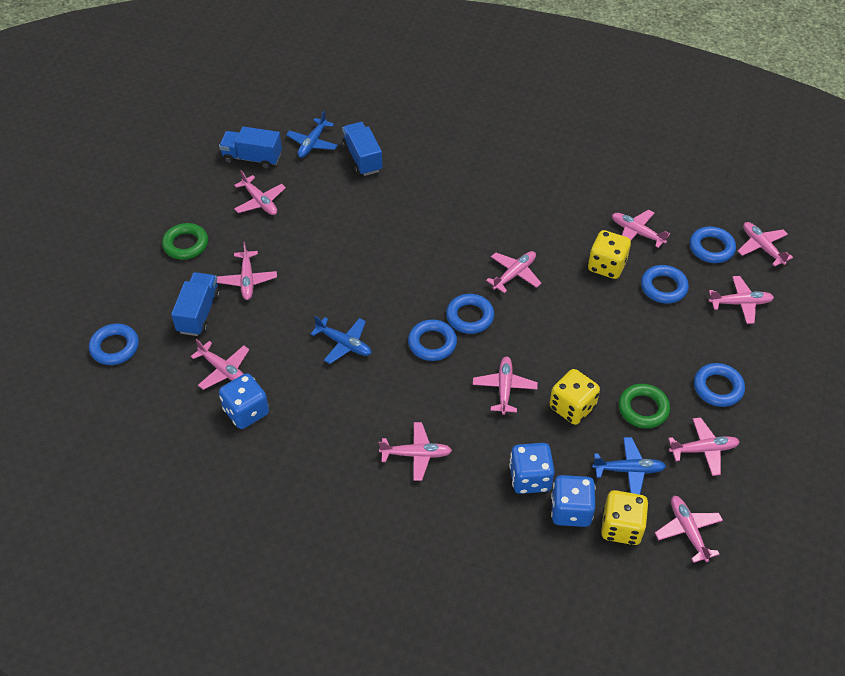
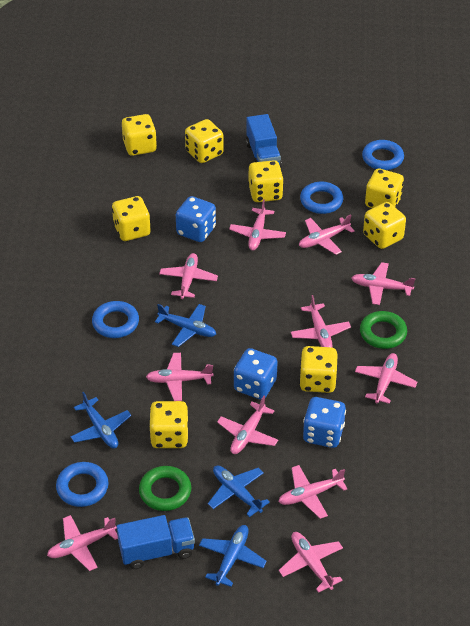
blue plane: [286,111,338,158] [311,316,372,364] [592,437,666,495] = 3 -> [70,392,131,448] [155,304,216,347] [199,525,267,587] [208,466,270,517] = 4
blue ring: [89,324,139,365] [408,320,457,361] [446,294,494,334] [641,265,689,304] [690,226,736,263] [694,363,745,407] = 6 -> [56,462,108,507] [92,301,139,338] [300,182,343,214] [362,140,404,170] = 4
blue truck: [171,272,220,336] [219,126,282,170] [342,122,383,176] = 3 -> [117,515,195,569] [246,114,282,166] = 2
yellow dice: [550,369,600,425] [588,230,631,279] [601,490,649,545] = 3 -> [112,196,151,241] [122,114,157,156] [149,401,189,448] [185,119,224,163] [248,160,284,202] [299,346,338,393] [363,202,406,249] [365,169,404,208] = 8

